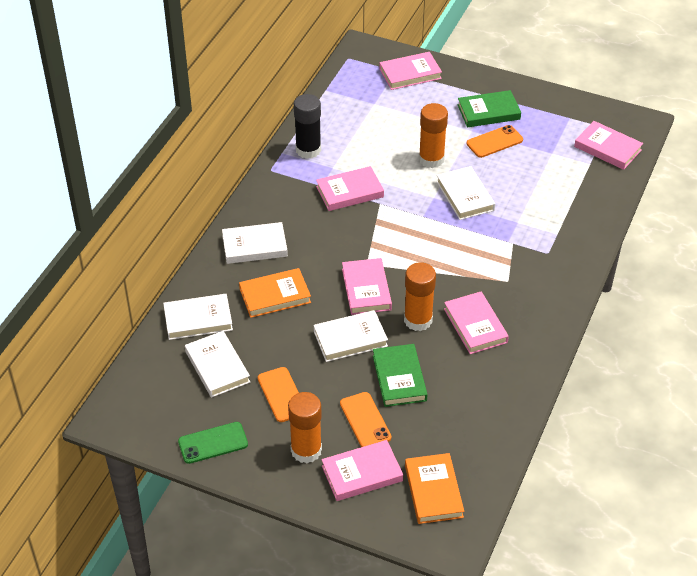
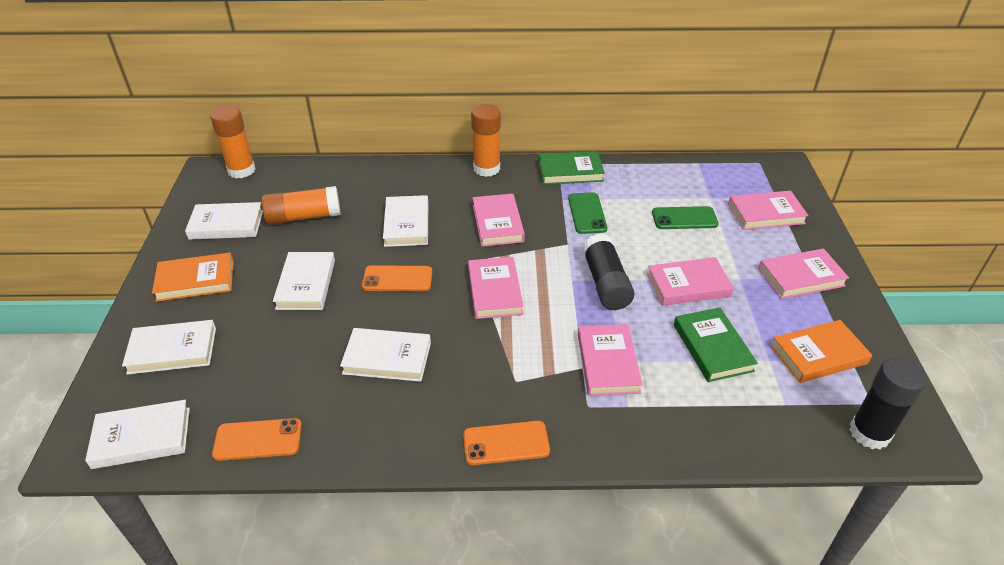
black glue stick: [294,94,321,159] = 1 -> [582,233,635,310] [849,357,928,449] = 2
green phone: [178,422,248,464] = 1 -> [568,192,607,234] [652,206,719,229] = 2
white book: [163,294,233,340] [185,331,250,398] [222,222,288,264] [314,310,388,362] [436,166,495,220] = 5 -> [85,400,190,469] [122,320,216,375] [185,202,263,240] [273,252,335,310] [340,328,431,382] [383,195,428,247] = 6

